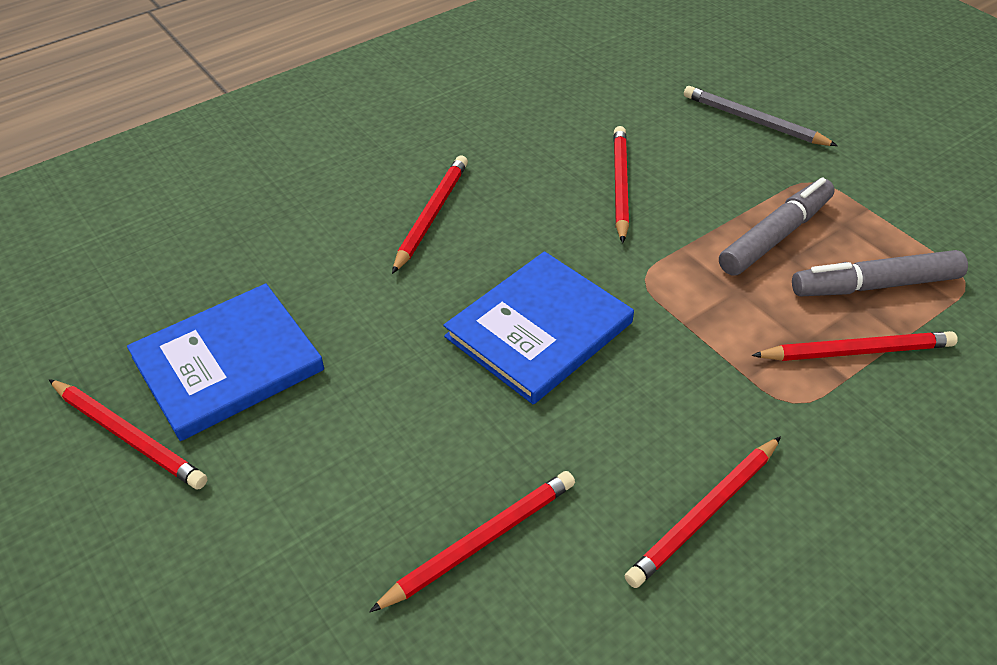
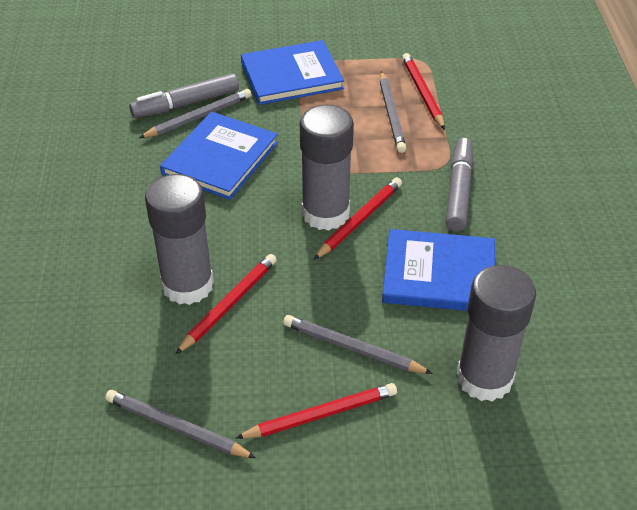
blue book: [127,284,324,441] [444,251,634,404] = 2 -> [160,111,278,200] [241,40,344,105] [382,229,495,311] = 3
grey glue stick: none = 0 -> [145,174,214,305] [300,105,354,231] [457,265,536,402] = 3
grey pencil: [684,86,838,146] = 1 -> [105,390,256,458] [139,89,252,138] [283,315,433,374] [380,71,406,153] = 4
red pencil: [49,379,207,489] [369,471,575,612] [392,155,468,274] [614,126,629,243] [625,436,781,588] [751,331,958,361] = 6 -> [176,254,277,354] [235,383,397,439] [313,177,402,260] [402,53,445,130] = 4

